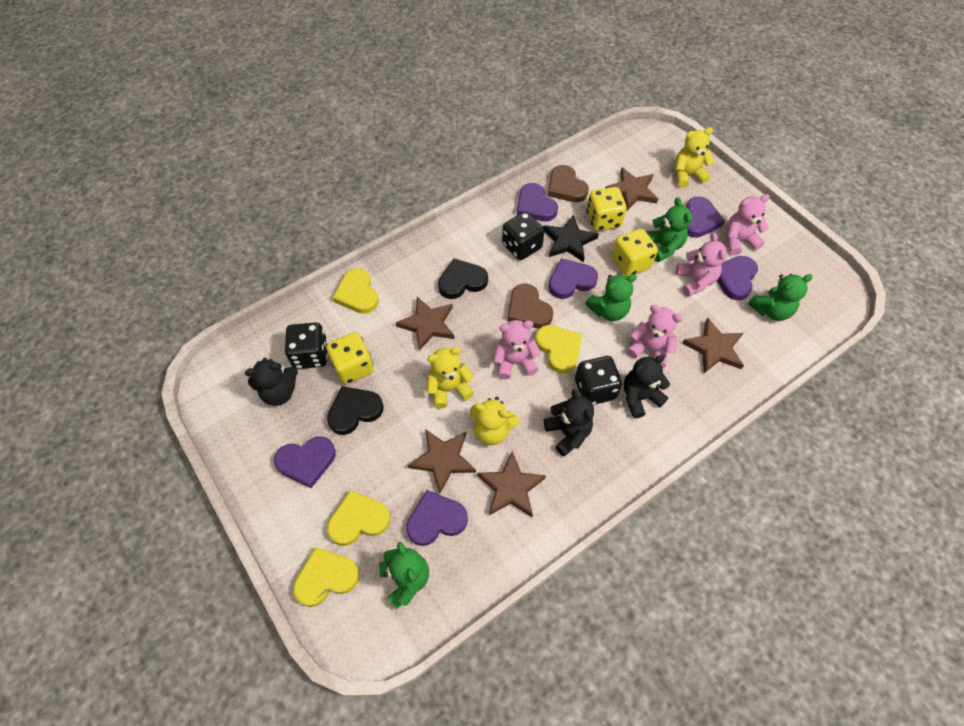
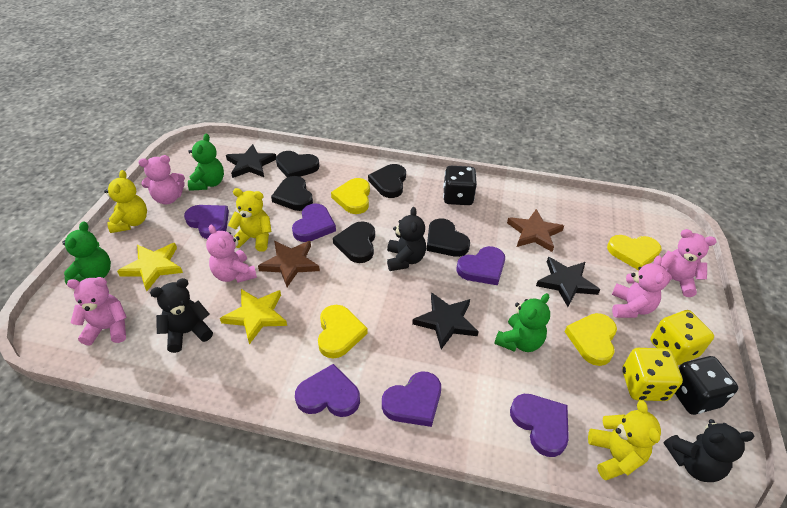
black dice: [285,323,328,369] [502,211,545,260] [575,356,622,405] = 3 -> [443,166,477,205] [675,356,738,415] = 2
black heart: [327,386,384,435] [438,259,488,299] = 2 -> [271,176,313,211] [276,151,319,177] [333,221,375,263] [368,164,406,198] [426,219,470,257] = 5
black star: [543,214,599,262] = 1 -> [226,144,276,178] [412,292,479,349] [536,257,600,307] = 3
brown heart: [508,284,553,328] [548,165,589,202] = 2 -> none = 0
brown star: [396,297,454,351] [408,429,476,493] [477,451,546,517] [605,167,658,212] [682,318,744,373] = 5 -> [258,241,320,287] [507,209,564,252] = 2
green teddy bear: [379,542,429,609] [585,274,637,321] [646,197,692,262] [748,274,813,321] = 4 -> [62,221,111,285] [188,134,224,191] [494,293,550,352] = 3
pink teddy bear: [493,320,541,379] [627,305,683,368] [676,233,727,297] [726,194,770,255] = 4 -> [67,277,127,346] [138,155,185,205] [206,225,257,283] [612,256,669,318] [661,229,716,297] = 5
yellow dice: [326,332,374,384] [587,187,627,231] [612,229,658,277] = 3 -> [622,348,683,401] [650,310,714,365] = 2
yellow star: none = 0 -> [117,243,183,291] [220,289,287,344] = 2

